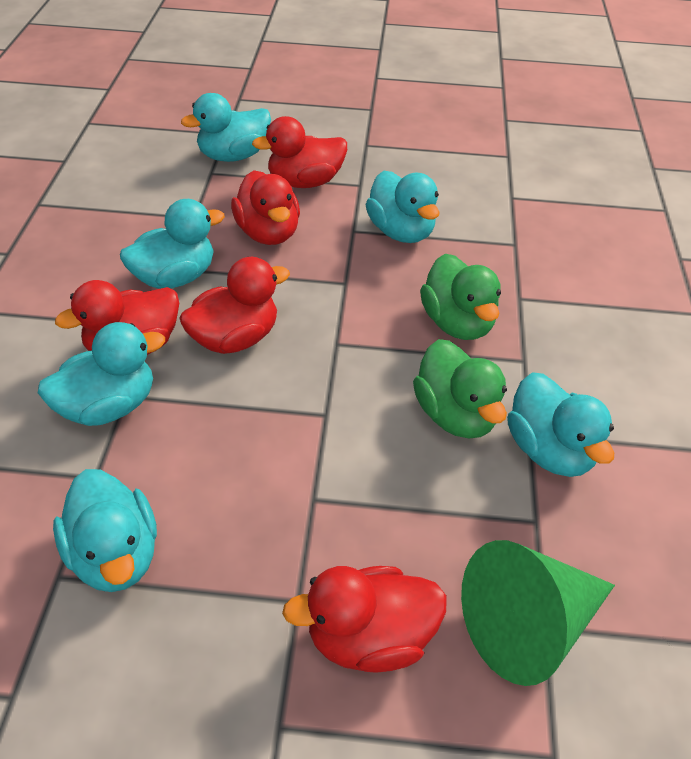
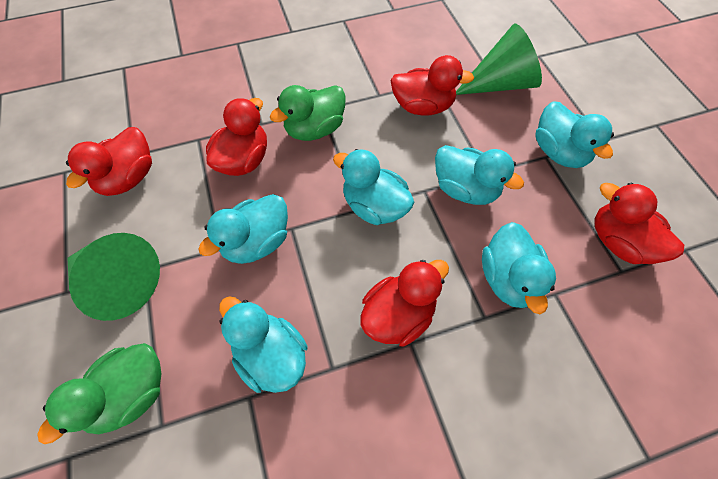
green cone: [461,540,615,686] = 1 -> [67,233,160,321] [456,24,542,95] = 2

